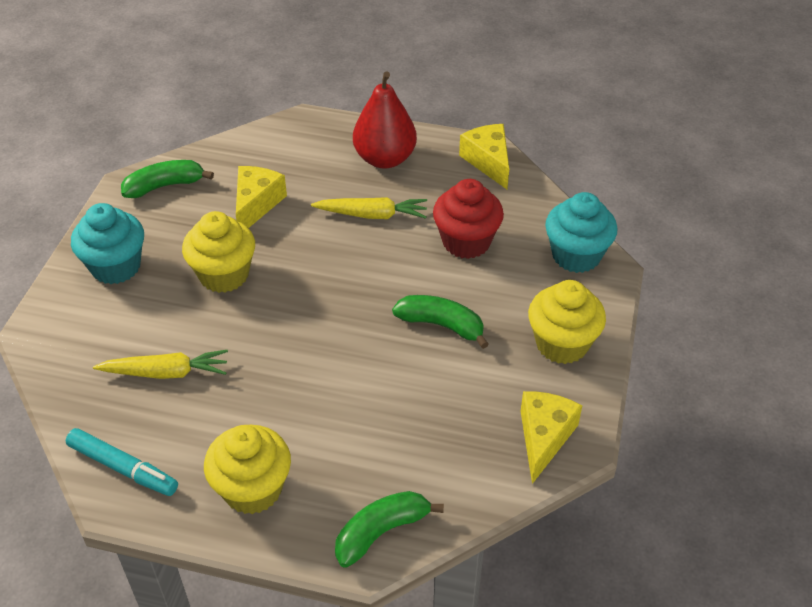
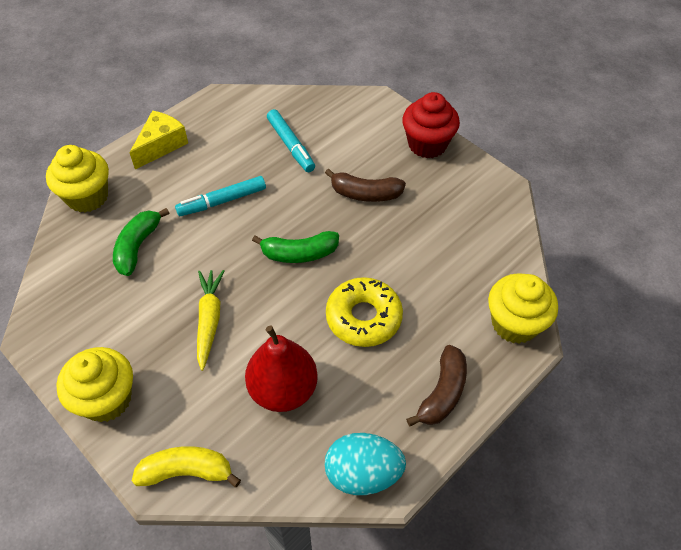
brown banana: none = 0 -> [325,168,406,202] [406,345,467,426] = 2
green banana: [121,160,214,198] [335,491,444,568] [392,295,489,349] = 3 -> [113,208,169,276] [252,231,339,263] = 2
turquoise cupcake: [71,203,144,284] [545,192,617,273] = 2 -> none = 0
turquoise egg: none = 0 -> [325,433,406,495] = 1
turquoise marker: [66,428,178,496] = 1 -> [175,176,266,216] [267,109,315,172] = 2
yellow banana: none = 0 -> [132,446,241,487] = 1
yellow carrot: [93,350,228,379] [311,197,427,219] = 2 -> [197,270,224,371] = 1
yellow cheese: [236,166,287,228] [459,124,509,189] [521,391,583,484] = 3 -> [130,110,188,169] = 1
yellow donut: none = 0 -> [326,277,403,347] = 1

